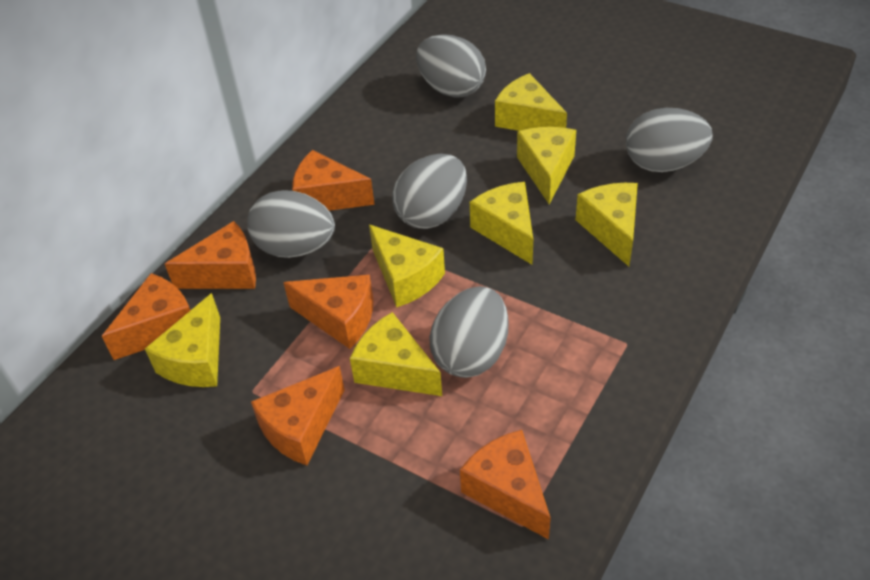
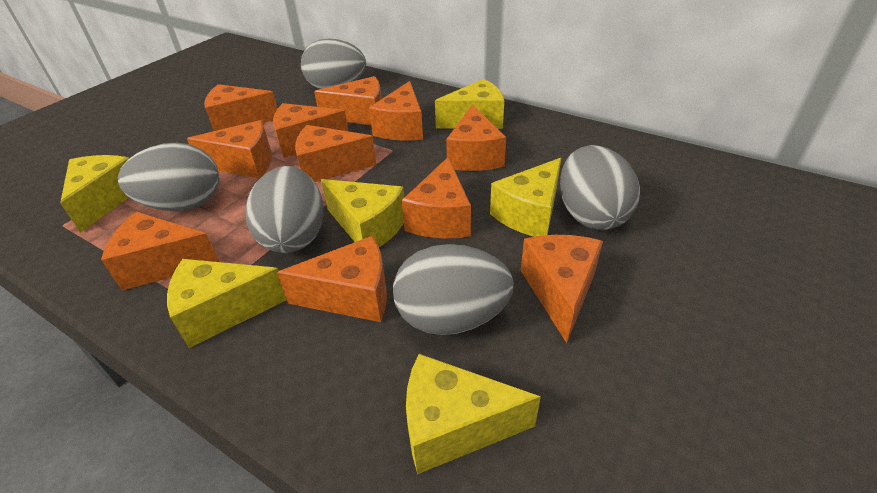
orange cheese: [102,273,190,360] [165,221,256,289] [251,366,345,465] [283,275,374,349] [292,150,375,211] [460,430,551,540] = 6 -> [101,212,219,291] [187,120,272,179] [204,84,277,131] [273,103,348,158] [277,236,387,322] [295,125,376,182] [314,76,382,125] [369,81,423,140] [402,157,471,238] [446,105,506,171] [521,235,603,343] = 11
yellow cheese: [145,293,220,387] [350,312,442,396] [369,225,445,307] [470,182,533,265] [495,73,567,131] [517,127,576,204] [576,183,638,266] = 7 -> [60,155,129,233] [167,259,286,348] [321,179,404,247] [406,354,541,474] [435,79,504,129] [490,158,561,237] = 6

